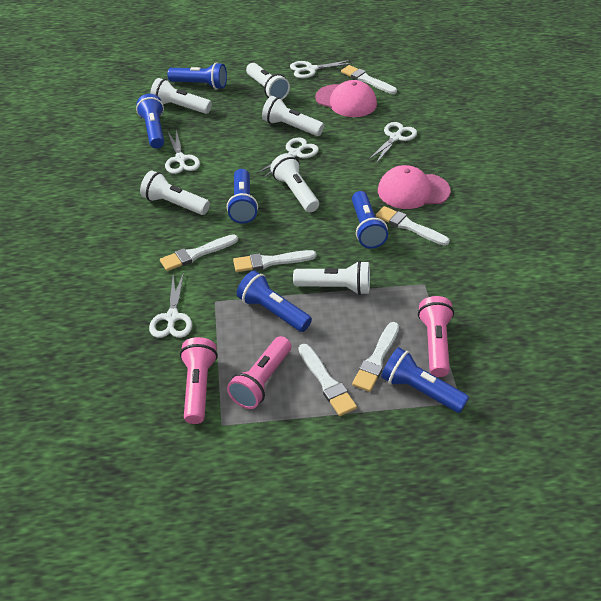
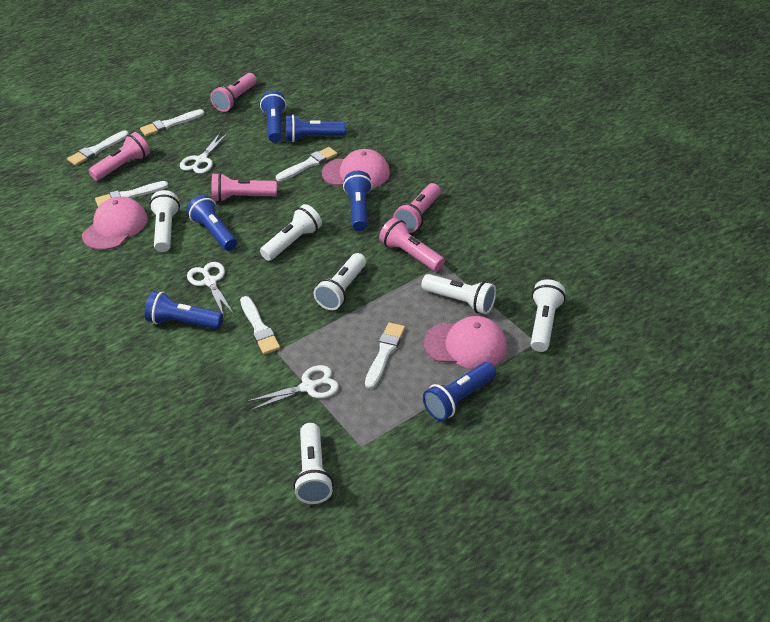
pink cap: [315,80,377,117] [378,165,451,209] = 2 -> [82,196,148,250] [322,149,390,188] [424,316,507,369] = 3
pink flashlight: [180,337,218,424] [227,336,291,409] [418,296,454,377] = 3 -> [88,132,150,181] [210,73,257,112] [212,173,277,202] [379,217,445,271] [393,183,441,233] = 5
white scissors: [149,272,192,338] [165,130,200,174] [257,138,319,178] [290,60,354,78] [368,122,417,164] = 5 -> [180,133,228,174] [187,262,234,317] [247,365,339,411] = 3

